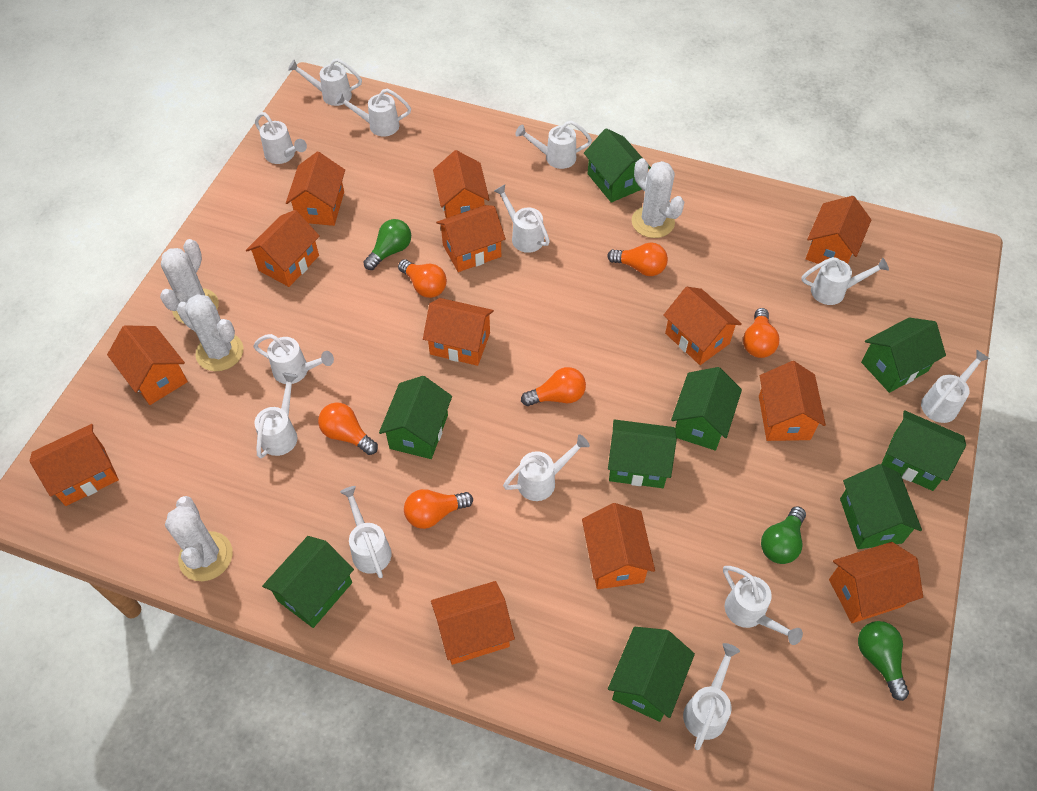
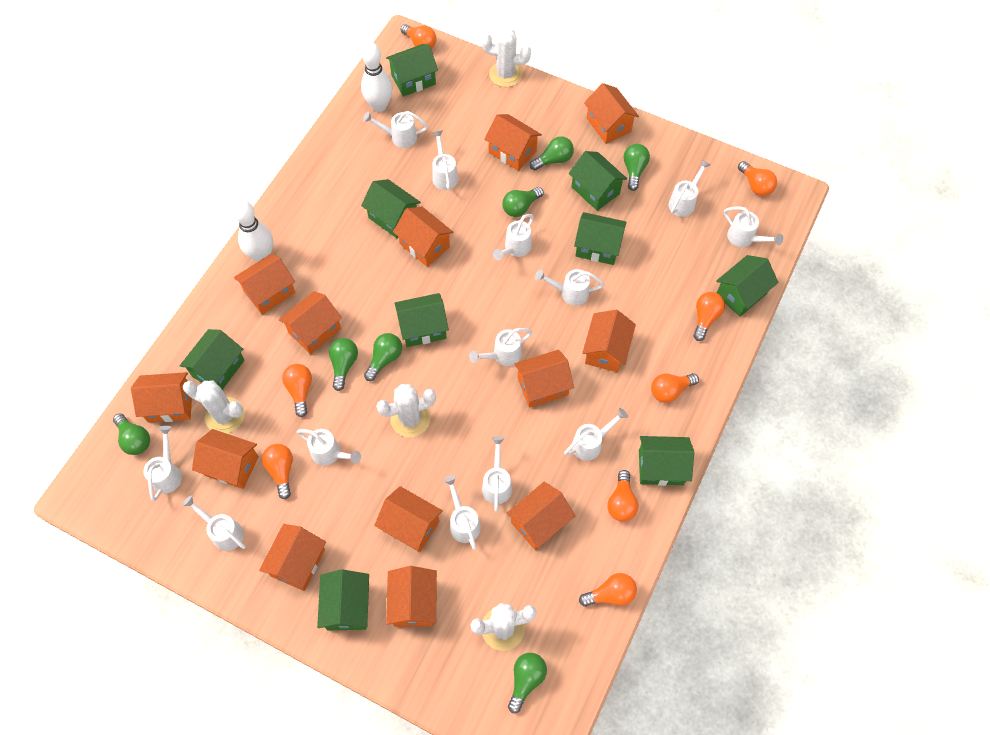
green light bulb: [363,219,411,270] [761,506,806,564] [858,621,909,701] = 3 -> [113,413,150,455] [329,338,358,391] [364,333,402,381] [502,187,544,217] [508,653,547,713] [530,136,574,171] [624,144,650,191] = 7
orange light bulb: [318,402,378,455] [398,260,447,298] [404,489,473,529] [521,367,586,406] [607,243,668,276] [743,308,779,358] = 6 -> [262,444,293,499] [282,364,312,417] [401,24,437,49] [579,573,637,607] [607,470,638,522] [651,373,699,403] [693,292,725,341] [738,161,777,196] = 8
white bowling pin: none = 0 -> [232,200,273,262] [361,42,393,112] = 2

